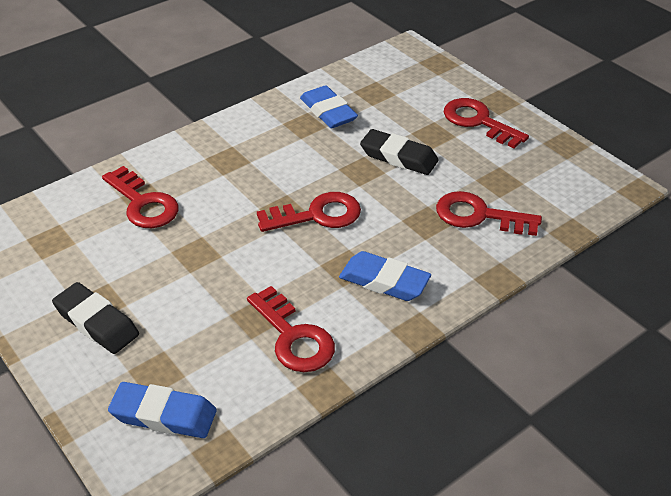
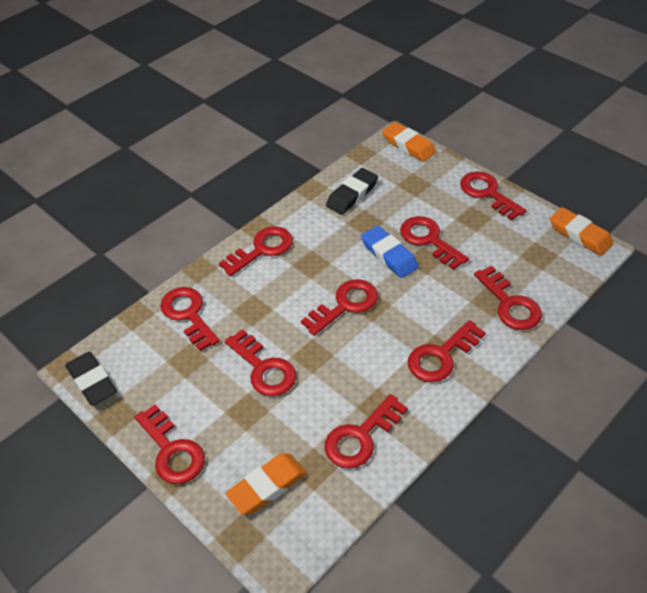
blue eraser: [108,382,217,438] [300,85,358,128] [339,251,431,301] = 3 -> [361,226,419,278] = 1
orange eraser: none = 0 -> [226,453,307,515] [382,122,436,162] [550,207,614,256] = 3
red key: [102,166,179,228] [247,286,335,372] [257,192,361,232] [436,191,542,236] [444,98,529,148] = 5 -> [135,404,205,484] [160,287,220,351] [219,226,293,276] [225,329,296,396] [301,279,378,336] [325,394,408,469] [400,216,469,270] [408,320,486,382] [460,171,526,220] [474,266,542,330] = 10

